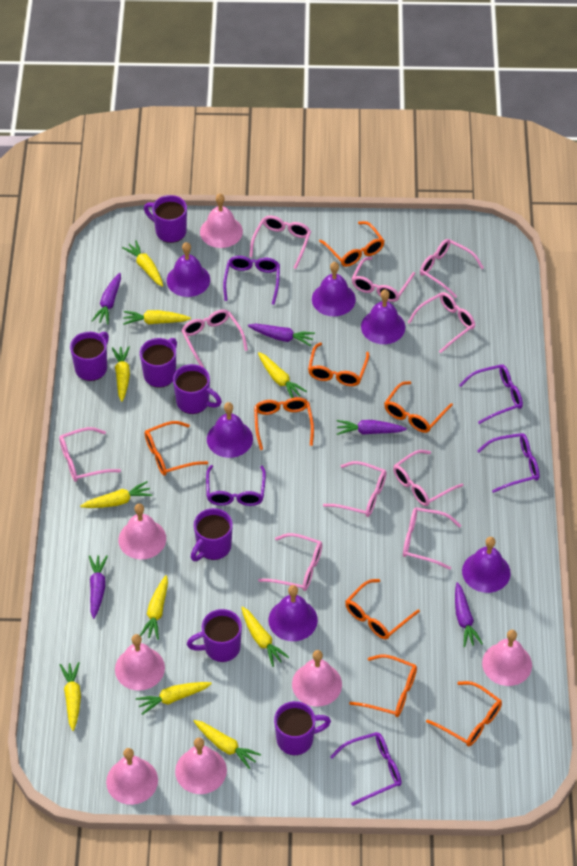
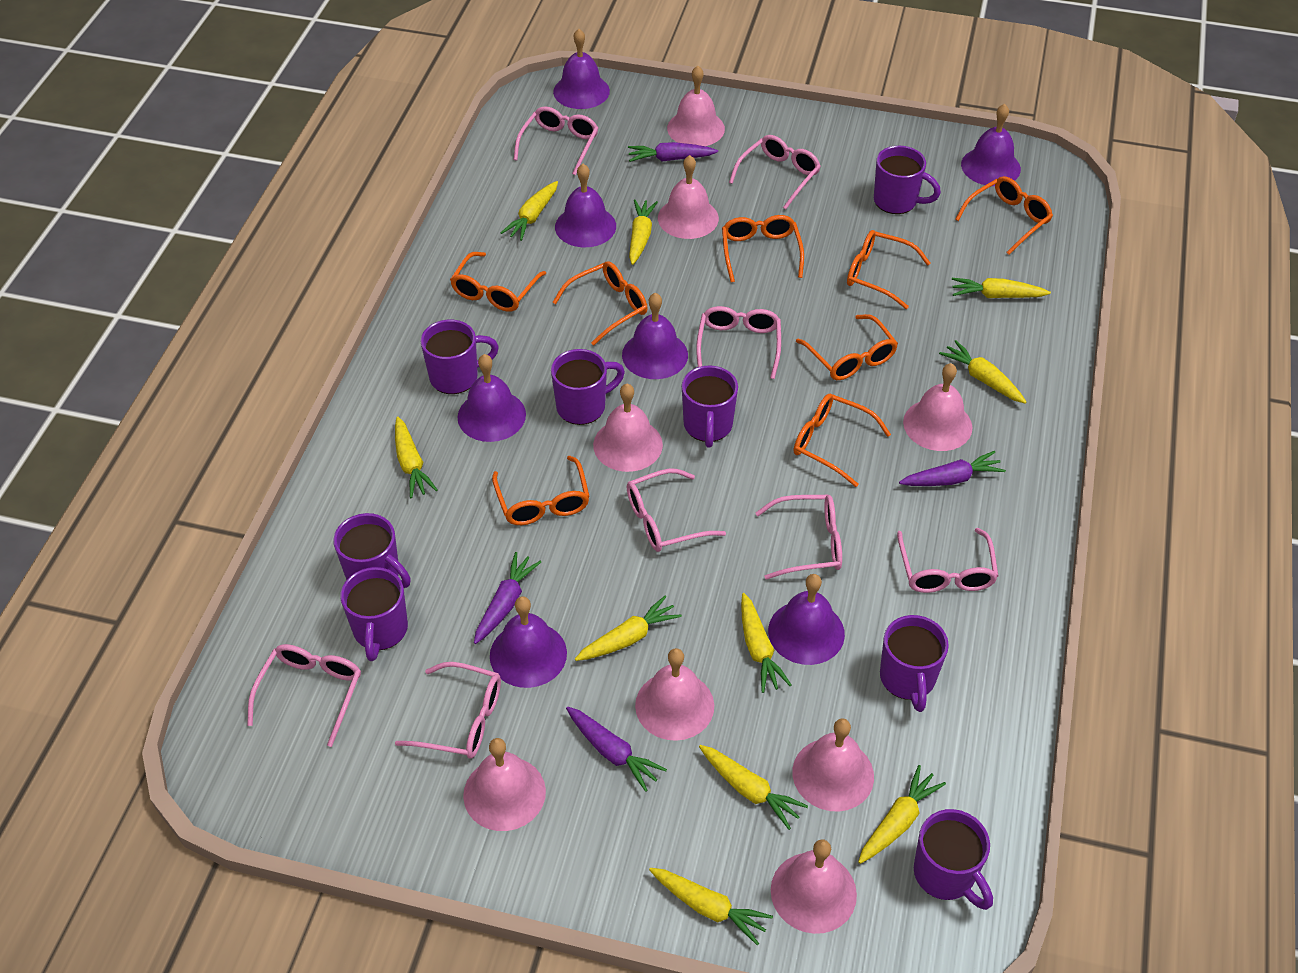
pink bell: [106,748,158,805] [115,634,165,691] [118,503,166,559] [175,738,227,794] [200,194,243,248] [292,650,342,707] [482,630,532,686] = 7 -> [463,738,546,831] [593,384,663,472] [635,648,714,741] [658,155,719,239] [667,66,725,146] [771,839,857,934] [792,718,874,812] [903,363,972,451] = 8
pink glasses: [59,427,121,482] [181,309,248,367] [249,216,311,269] [258,533,322,591] [323,461,387,517] [352,257,415,302] [393,450,463,506] [403,507,461,570] [408,292,475,353] [420,239,484,298] = 10 -> [247,644,361,747] [395,662,501,758] [514,106,598,175] [627,468,726,552] [696,306,781,379] [729,135,821,210] [755,495,842,580] [897,528,998,593] = 8
purple bell: [167,242,210,297] [207,402,253,458] [268,585,318,641] [312,262,356,316] [361,289,405,344] [462,537,511,593] = 6 -> [457,354,526,442] [490,596,567,688] [553,29,610,109] [555,164,616,247] [622,293,688,379] [768,574,845,665] [961,104,1021,186] = 7
purple carrot: [89,555,108,619] [92,273,121,325] [248,323,315,346] [337,420,407,435] [455,582,483,647] = 5 -> [474,552,541,644] [566,707,667,792] [628,142,718,162] [899,451,1006,486] = 4
purple glasses: [206,465,266,506] [223,256,280,305] [330,732,402,806] [459,364,523,424] [477,433,539,493] = 5 -> none = 0
purple mug: [70,332,109,381] [140,338,177,388] [144,195,187,243] [173,364,222,414] [187,609,242,662] [191,508,233,561] [274,701,331,755] = 7 -> [333,513,411,588] [340,567,408,661] [420,320,499,394] [551,349,625,425] [682,365,738,448] [874,146,941,214] [880,615,949,712] [914,809,993,910] = 8

